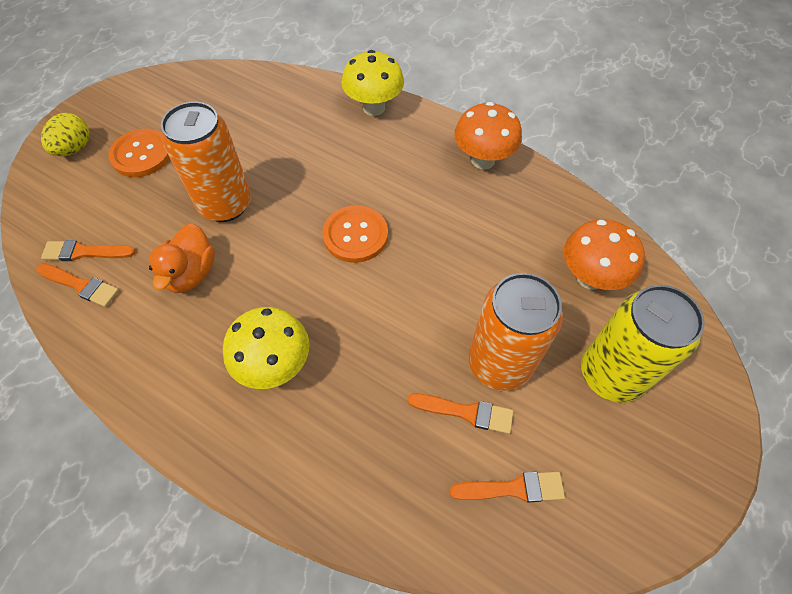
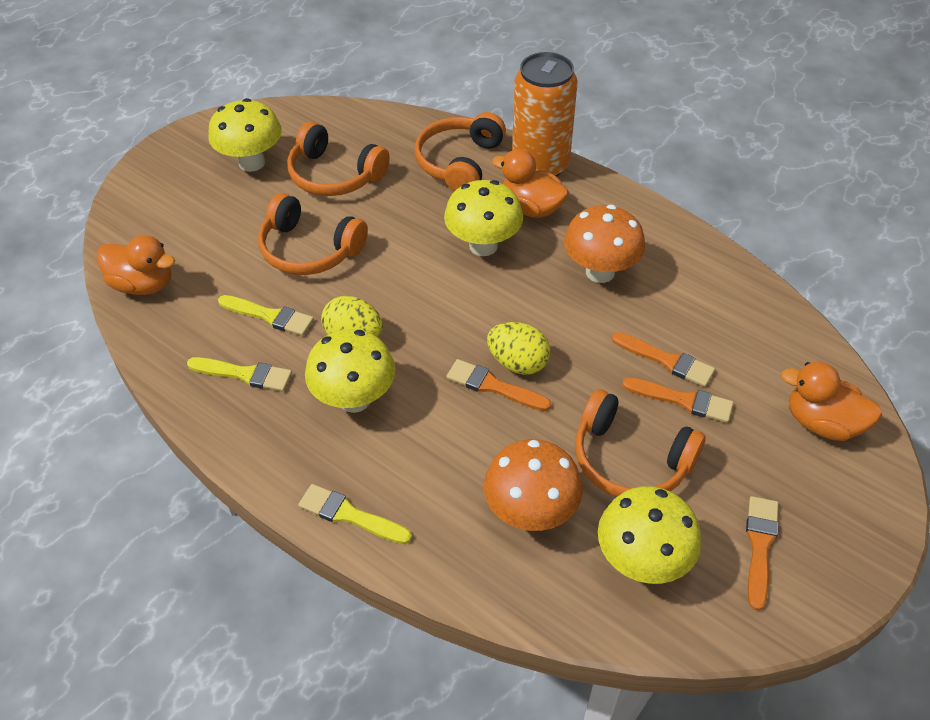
orange button: [108,129,170,177] [323,205,388,263] = 2 -> none = 0
orange can: [161,102,251,222] [468,273,563,391] = 2 -> [512,52,578,177] = 1
orange duck: [149,223,215,293] = 1 -> [96,235,175,295] [492,149,569,218] [781,362,882,441] = 3
orange headphones: none = 0 -> [258,193,368,275] [287,122,390,196] [415,112,506,192] [575,389,706,497] = 4
yellow brush: none = 0 -> [187,357,292,392] [218,295,314,336] [298,484,412,544] = 3
yellow can: [581,285,705,403] = 1 -> none = 0
yellow egg: [41,113,90,156] = 1 -> [321,296,383,337] [487,322,550,375] = 2
yellow mushroom: [223,307,309,389] [342,50,404,116] = 2 -> [208,98,282,172] [305,329,395,413] [444,180,523,256] [598,486,701,584] = 4

